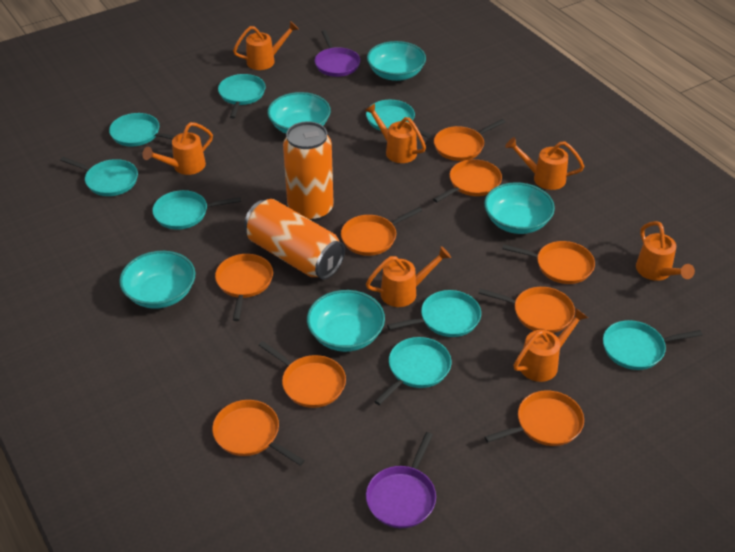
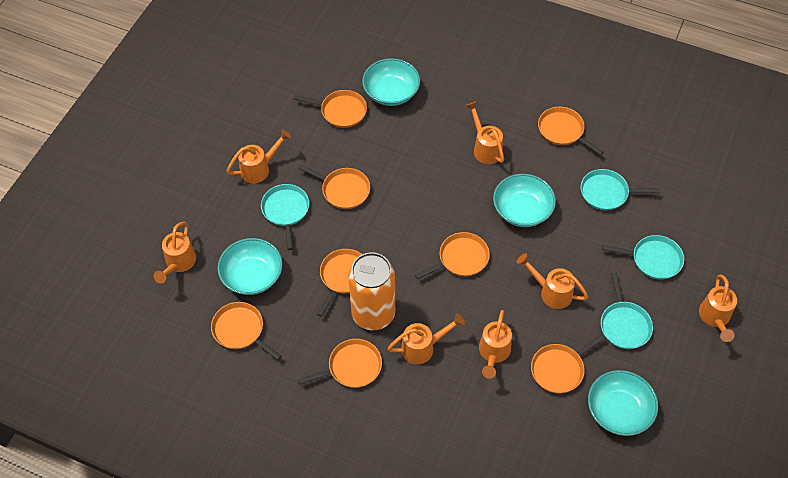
orange can: [244,199,345,280] [283,121,334,222] = 2 -> [348,252,395,330] = 1
orange pan: [212,400,305,466] [215,254,273,321] [259,341,346,408] [341,207,422,256] [433,159,502,202] [434,119,505,161] [478,287,575,333] [484,390,584,446] [502,241,595,284] = 9 -> [211,302,281,360] [294,90,367,128] [298,164,370,209] [298,339,382,388] [317,249,362,317] [415,232,490,279] [531,334,606,393] [538,107,604,155] = 8
purple pan: [315,30,360,77] [366,432,436,528] = 2 -> none = 0
turquoise bowl: [119,251,196,309] [268,92,331,134] [307,290,385,352] [367,41,426,81] [484,182,555,234] = 5 -> [218,238,282,295] [362,58,420,106] [493,174,556,227] [588,370,658,436] = 4
turquoise pan: [60,157,138,196] [109,113,175,146] [152,190,241,230] [218,74,266,119] [366,100,432,138] [374,337,451,405] [387,290,481,337] [603,320,702,370] = 8 -> [261,184,309,250] [580,169,660,210] [601,272,653,349] [602,235,684,280] = 4

